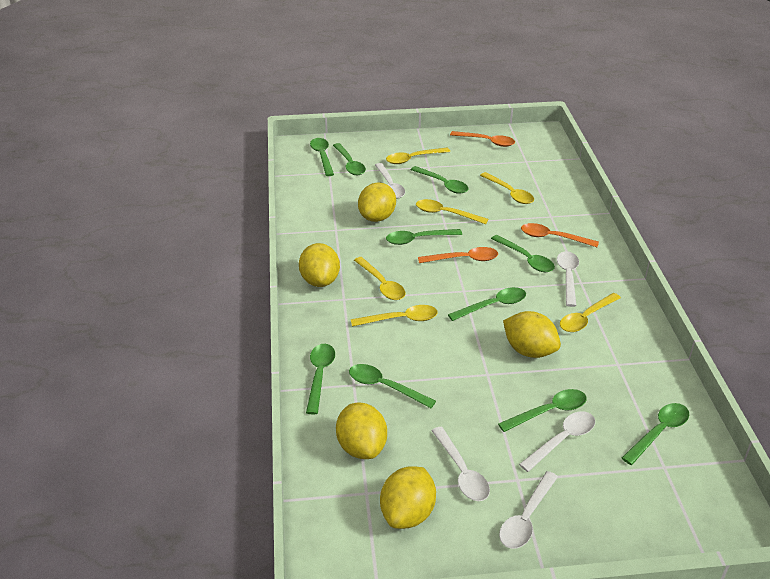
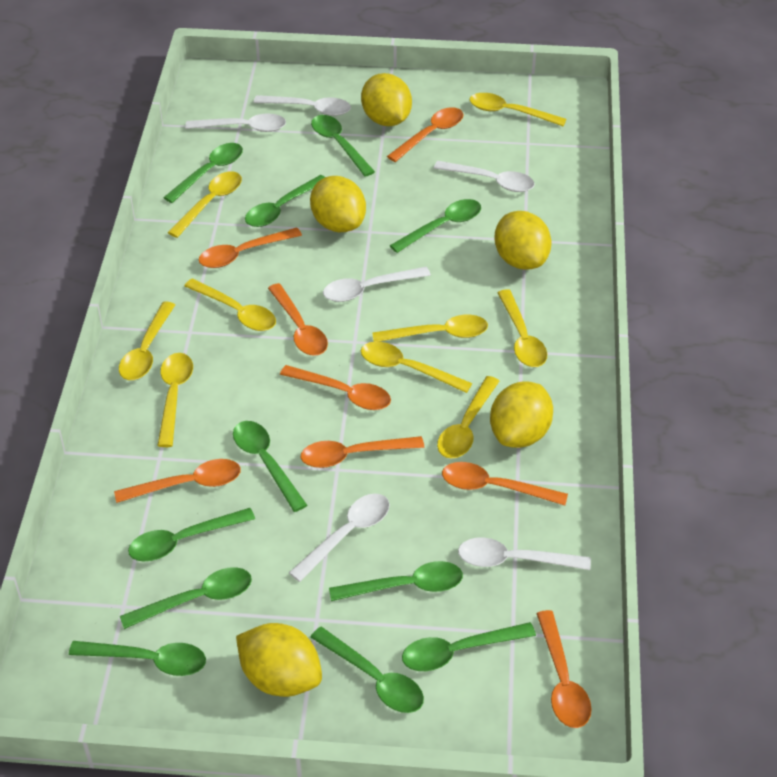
green spoon: [306,344,335,415] [310,138,334,176] [333,143,366,175] [349,364,436,408] [386,229,462,245] [410,166,469,194] [448,287,526,321] [491,235,555,272] [498,389,587,432] [622,403,689,465] = 10 -> [69,641,206,676] [120,567,252,629] [128,508,255,561] [163,143,243,203] [233,421,307,512] [245,175,325,227] [310,627,424,713] [311,115,375,177] [329,561,463,601] [389,199,481,253] [402,622,536,671] = 11
orange spoon: [418,247,498,263] [450,131,515,147] [521,223,599,247] = 3 -> [114,459,241,503] [199,227,302,268] [268,283,328,356] [280,365,391,410] [301,436,424,468] [387,107,463,162] [442,462,568,506] [536,610,592,728] = 8
white spoon: [375,163,405,199] [431,427,490,501] [499,471,558,549] [519,411,595,472] [557,251,579,307] = 5 -> [185,113,286,132] [254,95,351,116] [289,494,390,582] [323,267,431,302] [434,161,535,192] [458,537,591,570] = 6
yellow spoon: [351,305,438,327] [354,257,406,300] [386,148,450,164] [416,199,488,224] [480,172,534,204] [560,293,621,332] = 6 -> [119,301,175,380] [157,353,193,447] [167,171,242,238] [184,278,276,331] [361,342,472,393] [372,315,488,342] [437,376,499,459] [470,93,566,126] [497,289,547,367] = 9

